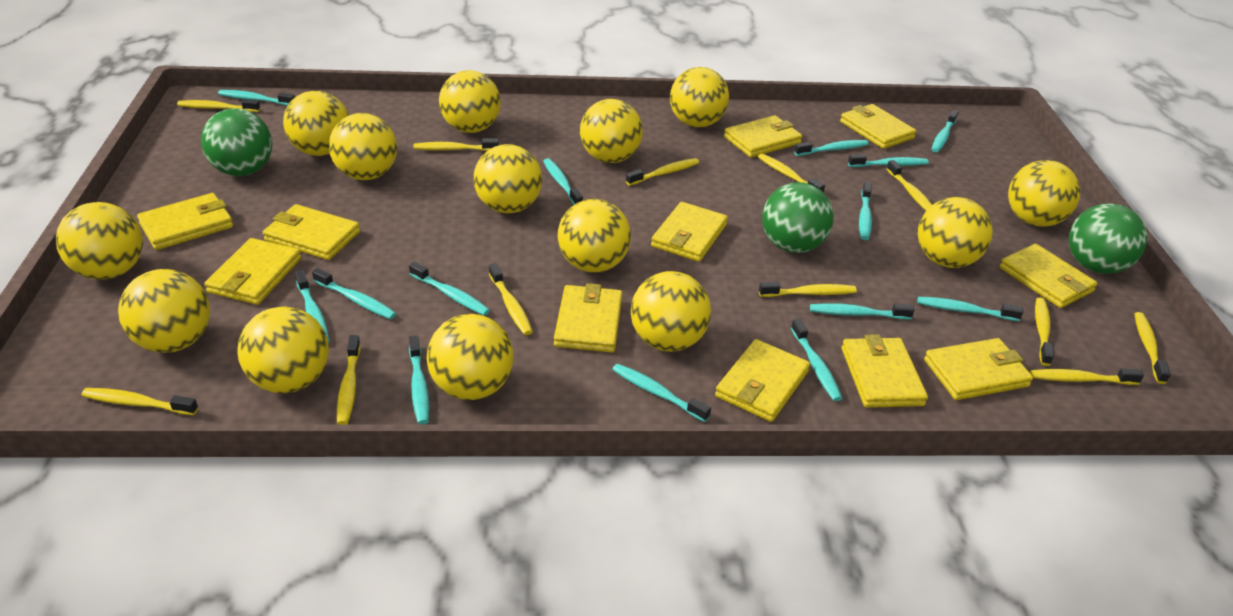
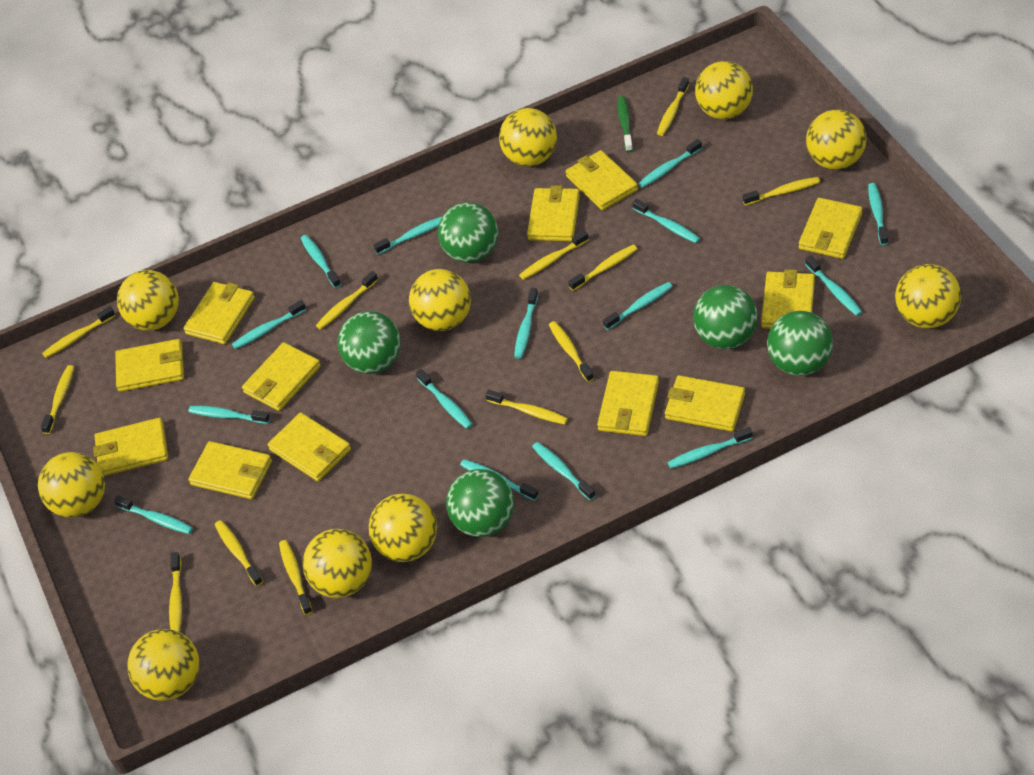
green ball: [201,108,272,176] [762,182,834,253] [1069,203,1147,274] = 3 -> [338,311,401,374] [438,202,498,263] [446,469,514,537] [693,285,758,349] [767,311,833,376] = 5
green toothbrush: none = 0 -> [618,96,633,152] = 1
turquoise toothbrush: [218,90,295,106] [295,270,329,342] [312,268,396,319] [409,261,490,316] [409,335,430,424] [543,158,583,205] [612,364,711,422] [791,318,842,401] [794,140,869,156] [810,303,914,319] [848,154,929,167] [859,182,872,240] [917,297,1023,321] [931,110,958,153] = 14 -> [114,496,193,534] [188,406,270,424] [232,300,306,349] [301,235,341,288] [373,217,442,254] [416,369,473,429] [460,459,539,501] [514,288,538,359] [532,442,596,500] [603,282,673,330] [632,199,700,243] [638,139,702,188] [667,427,753,469] [805,255,862,316] [868,183,888,245] = 15
yellow ball: [56,202,143,279] [118,269,210,353] [237,307,329,393] [283,91,349,156] [329,113,397,180] [427,314,514,400] [439,70,501,133] [473,144,542,213] [558,199,631,273] [580,99,643,163] [631,271,711,352] [670,67,729,127] [918,197,993,268] [1008,160,1080,227] = 14 -> [38,452,105,518] [117,270,179,331] [127,629,200,701] [303,529,372,598] [369,494,437,562] [409,269,471,331] [499,108,557,167] [695,61,753,119] [806,110,867,170] [895,264,961,328] = 10
yellow wallet: [137,193,233,250] [204,238,301,305] [263,204,360,260] [554,283,622,352] [651,202,728,262] [715,339,810,422] [724,115,802,158] [840,104,917,149] [841,334,928,408] [924,338,1033,400] [999,244,1098,308] = 11 -> [93,418,168,476] [115,339,184,392] [184,282,255,344] [188,441,272,499] [242,342,321,411] [268,412,351,481] [527,185,580,241] [566,150,638,210] [597,371,659,436] [665,375,745,432] [761,269,815,329] [799,198,863,259] = 12

